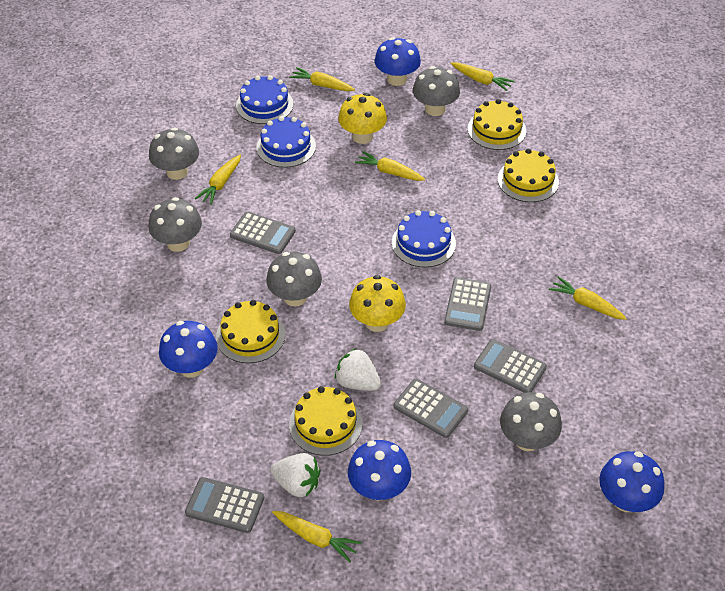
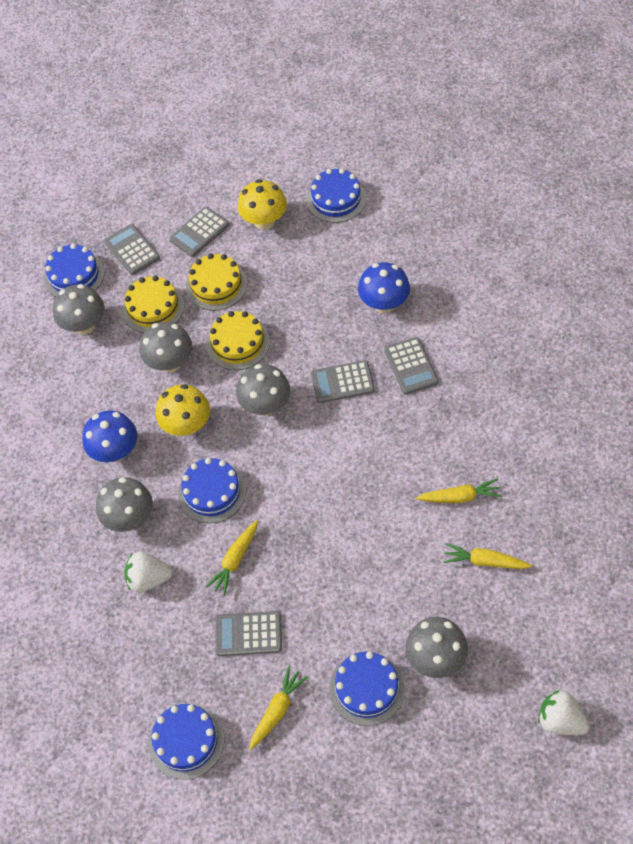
blue cake: [236,75,293,124] [256,116,316,168] [392,210,456,267] = 3 -> [44,244,105,297] [148,703,224,780] [178,458,246,523] [307,168,366,223] [329,652,405,726] = 5
blue mushroom: [159,321,218,378] [348,440,411,500] [375,37,421,86] [599,451,664,512] = 4 -> [82,410,137,462] [358,262,410,313] = 2
yellow cake: [216,300,285,363] [289,386,362,456] [468,99,526,150] [498,149,559,202] = 4 -> [122,276,184,333] [186,253,247,311] [206,311,270,370] = 3
yellow carrot: [195,154,241,205] [272,511,361,563] [289,67,355,91] [355,151,425,181] [451,63,515,91] [549,276,627,320] = 6 -> [206,520,258,596] [249,666,308,750] [416,478,502,503] [444,543,532,569] = 4

